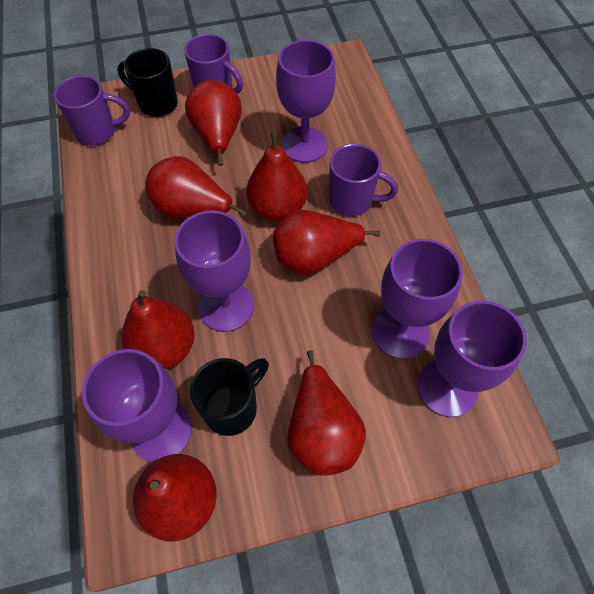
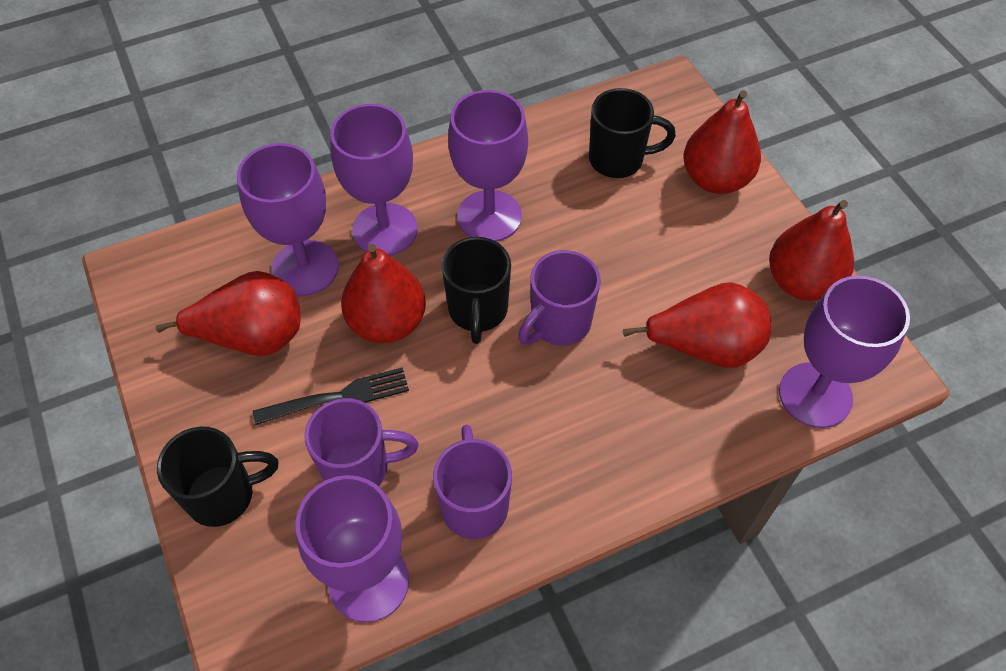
black fork: none = 0 -> [253,367,409,425] = 1
black mug: [117,48,178,117] [190,358,269,436] = 2 -> [157,427,278,527] [442,237,511,344] [589,88,676,178] = 3
red pear: [121,290,195,369] [133,454,217,541] [145,156,246,218] [185,80,242,166] [246,131,307,221] [273,210,381,275] [287,350,366,476] = 7 -> [156,271,301,356] [341,244,426,343] [623,282,771,368] [683,90,761,194] [769,200,854,301] = 5

